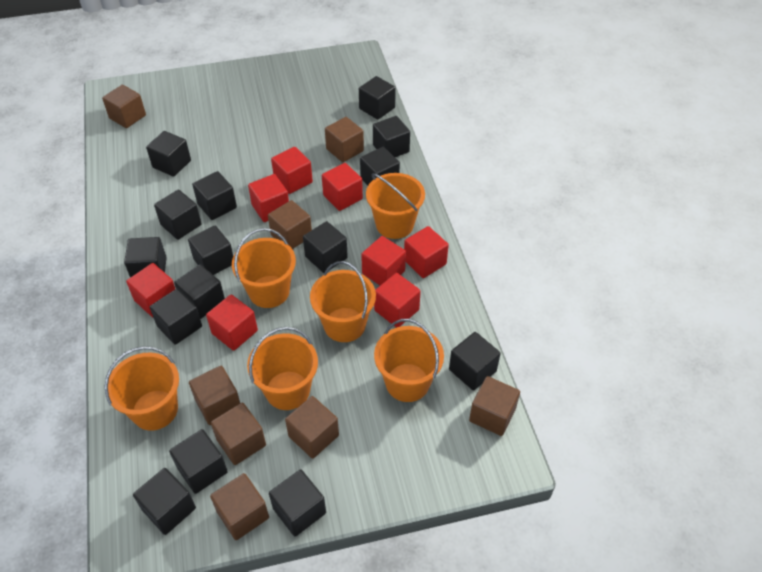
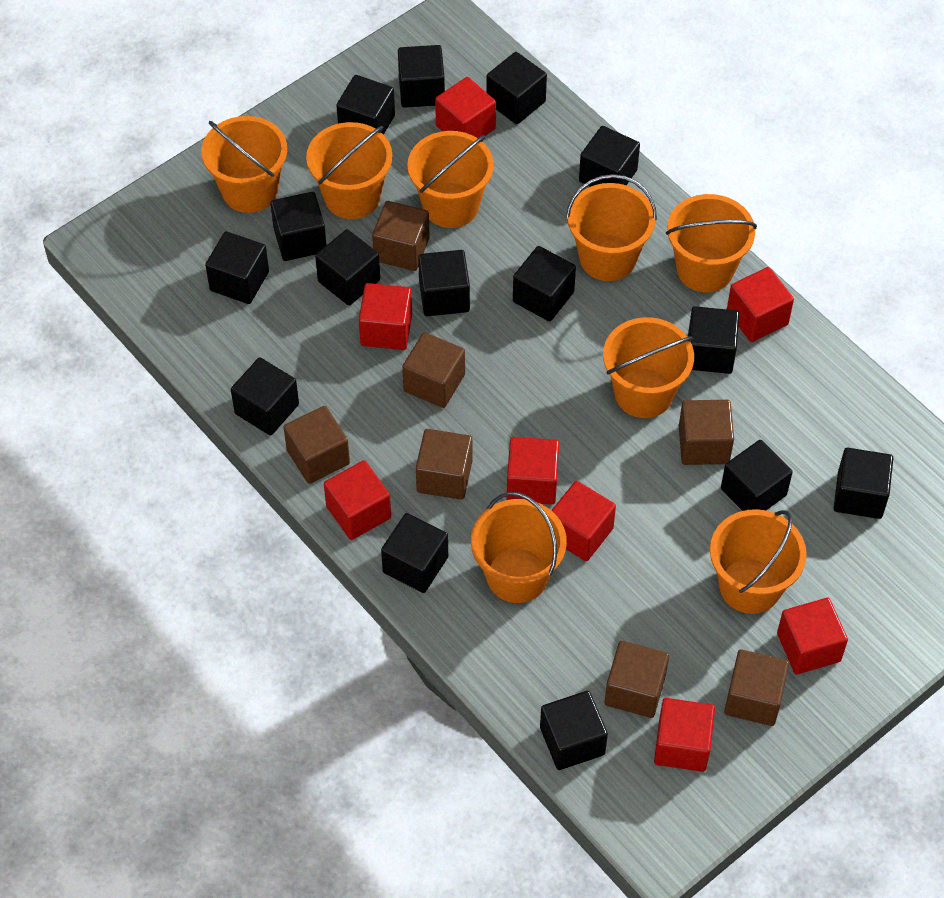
brown cube: [102,85,146,128] [189,366,240,425] [210,473,269,540] [211,403,266,465] [268,200,312,249] [285,396,339,459] [325,117,364,162] [469,376,520,436] = 8 -> [284,406,350,484] [372,201,430,271] [402,332,465,408] [416,429,472,500] [605,641,669,718] [679,400,734,465] [724,650,789,726] = 7
orange bucket: [104,346,179,431] [232,228,296,308] [247,327,318,410] [310,261,376,342] [366,173,425,239] [374,319,444,402] = 6 -> [201,116,287,213] [306,122,392,219] [407,131,494,228] [471,492,567,603] [566,174,657,281] [603,317,694,418] [666,194,757,293] [710,509,807,614] = 8

